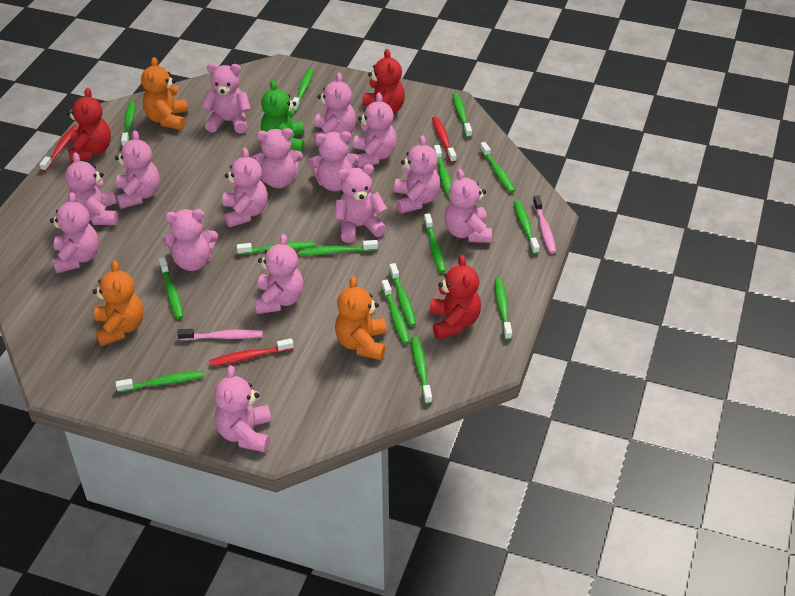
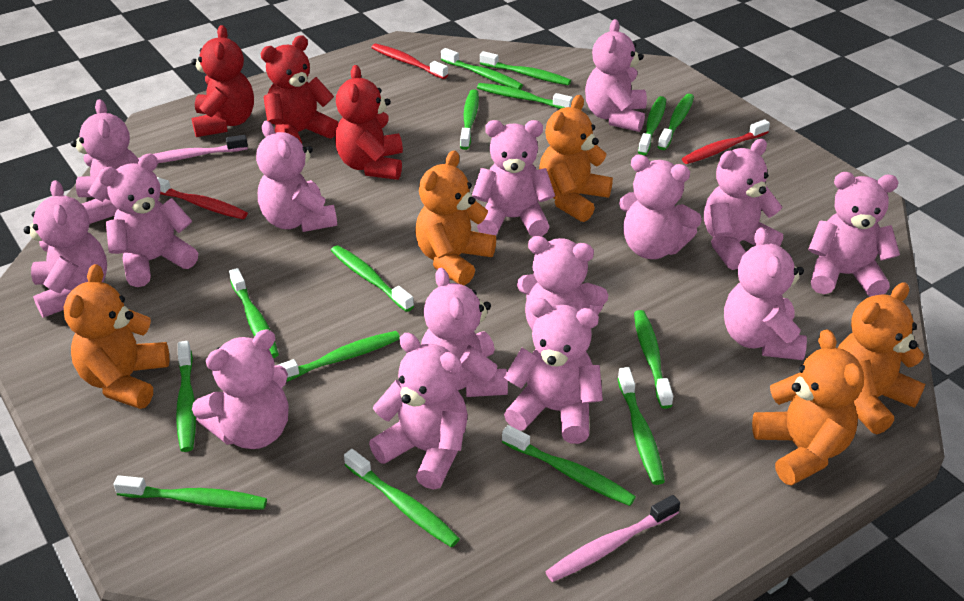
green teddy bear: [261,80,305,153] = 1 -> none = 0
orange teddy bear: [93,260,143,346] [141,57,188,130] [335,276,387,360] = 3 -> [63,264,169,409] [415,150,496,285] [539,95,613,222] [752,329,864,486] [838,282,925,434] = 5

